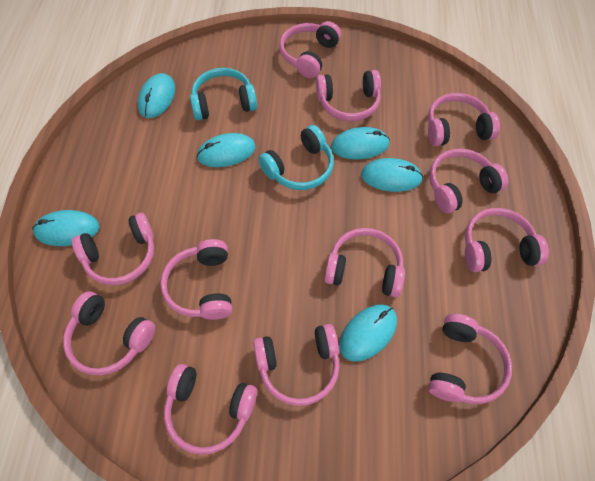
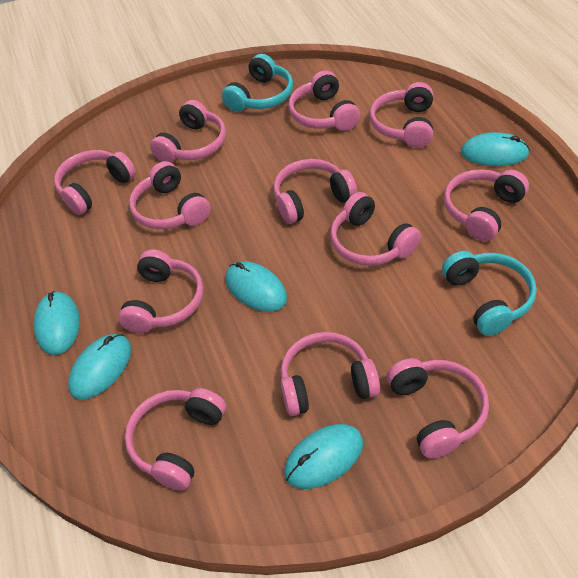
turquoise mouse: [32,210,99,246] [138,73,175,118] [196,133,256,167] [331,127,390,160] [339,304,397,362] [361,158,423,192] = 6 -> [33,291,80,355] [68,334,131,400] [225,261,287,312] [284,424,363,489] [461,132,530,166] = 5

